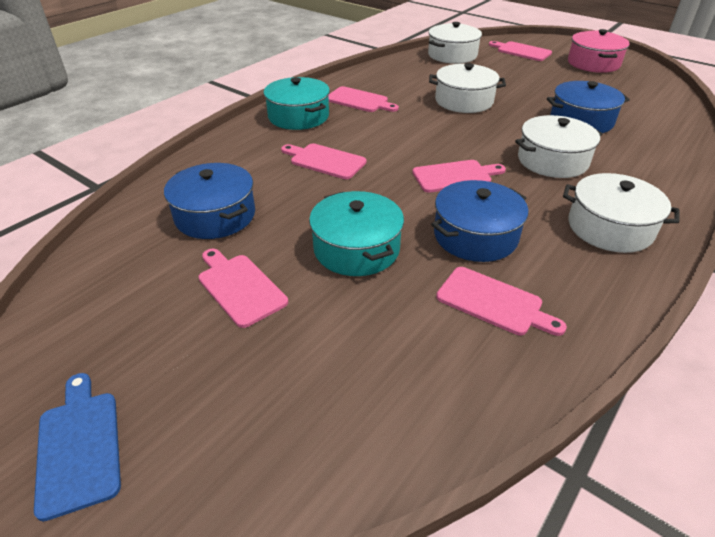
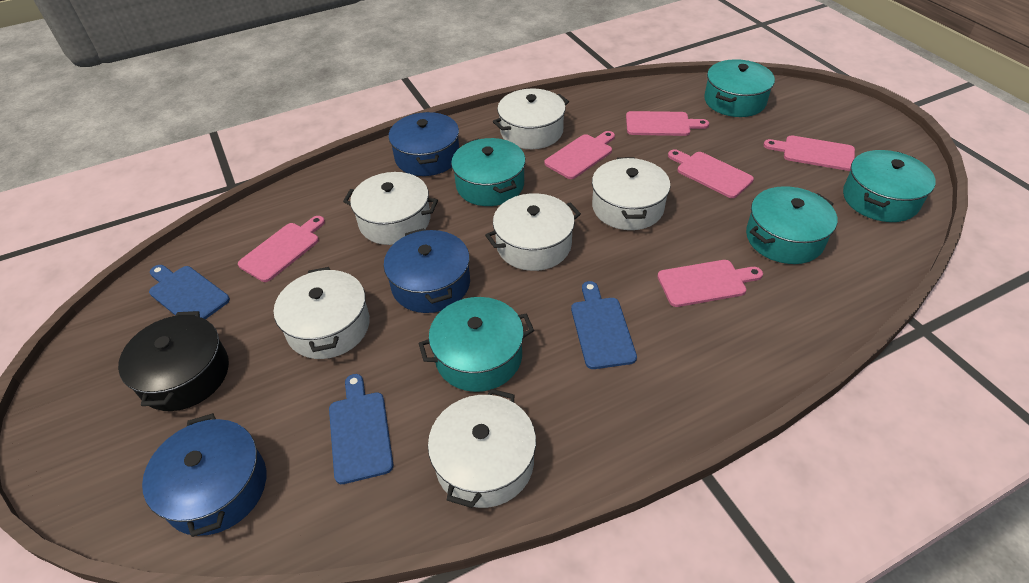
black pot: none = 0 -> [118,311,229,411] = 1
blue cutting board: [34,373,121,521] = 1 -> [149,265,230,319] [329,374,393,484] [571,281,637,369] = 3
pink pot: [568,29,630,73] = 1 -> none = 0
turquoise pot: [264,77,330,130] [309,191,404,276] = 2 -> [418,297,534,392] [451,138,526,206] [704,59,775,117] [746,186,837,264] [843,150,936,222] = 5
white pot: [428,22,482,64] [429,63,506,113] [515,115,602,178] [563,173,679,253] = 4 -> [274,267,370,359] [343,172,438,245] [428,389,536,508] [485,193,581,271] [493,89,569,149] [592,157,670,230] = 6

